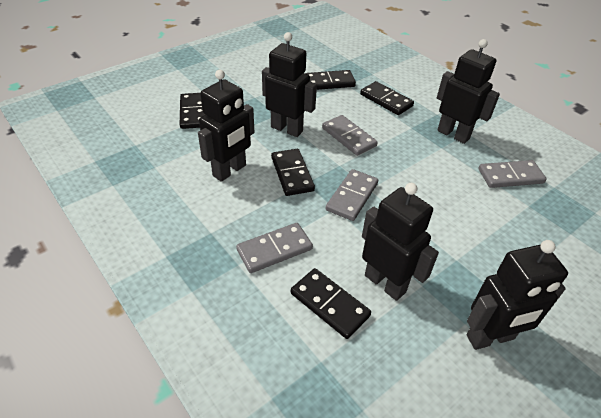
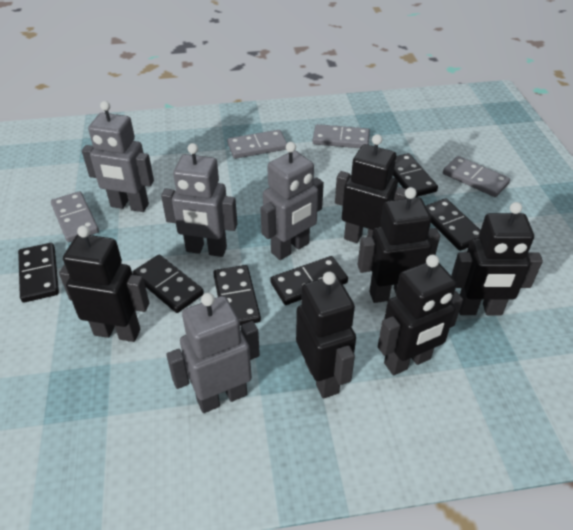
black domino: [180,93,205,129] [271,149,315,196] [291,268,371,339] [305,70,356,90] [360,81,414,115] = 5 -> [18,243,59,303] [132,255,204,313] [213,265,261,326] [270,256,348,305] [393,153,438,197] [426,198,481,251] = 6
black robot: [198,70,254,182] [262,32,317,137] [362,183,439,301] [437,39,500,144] [467,240,568,350] = 5 -> [59,225,149,342] [296,272,356,398] [335,134,407,243] [358,187,440,303] [378,255,463,375] [451,202,543,315] = 6
grey robot: none = 0 -> [82,101,154,212] [161,143,237,257] [166,292,260,413] [260,142,324,260] = 4

